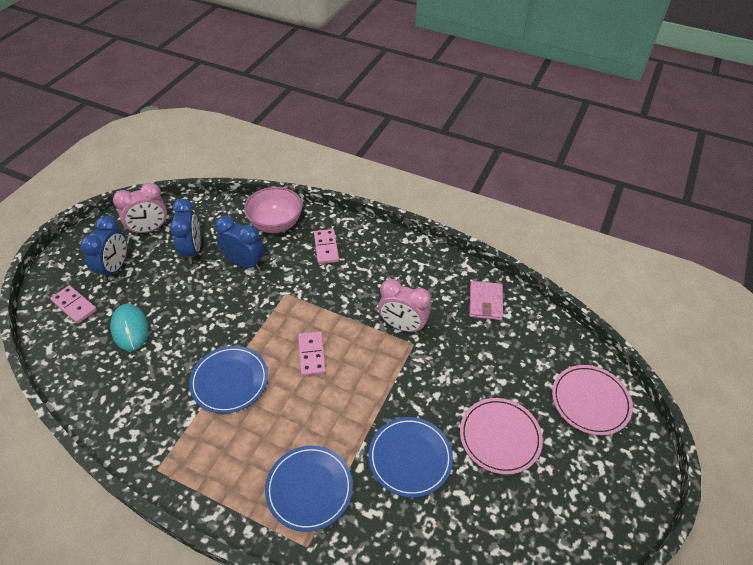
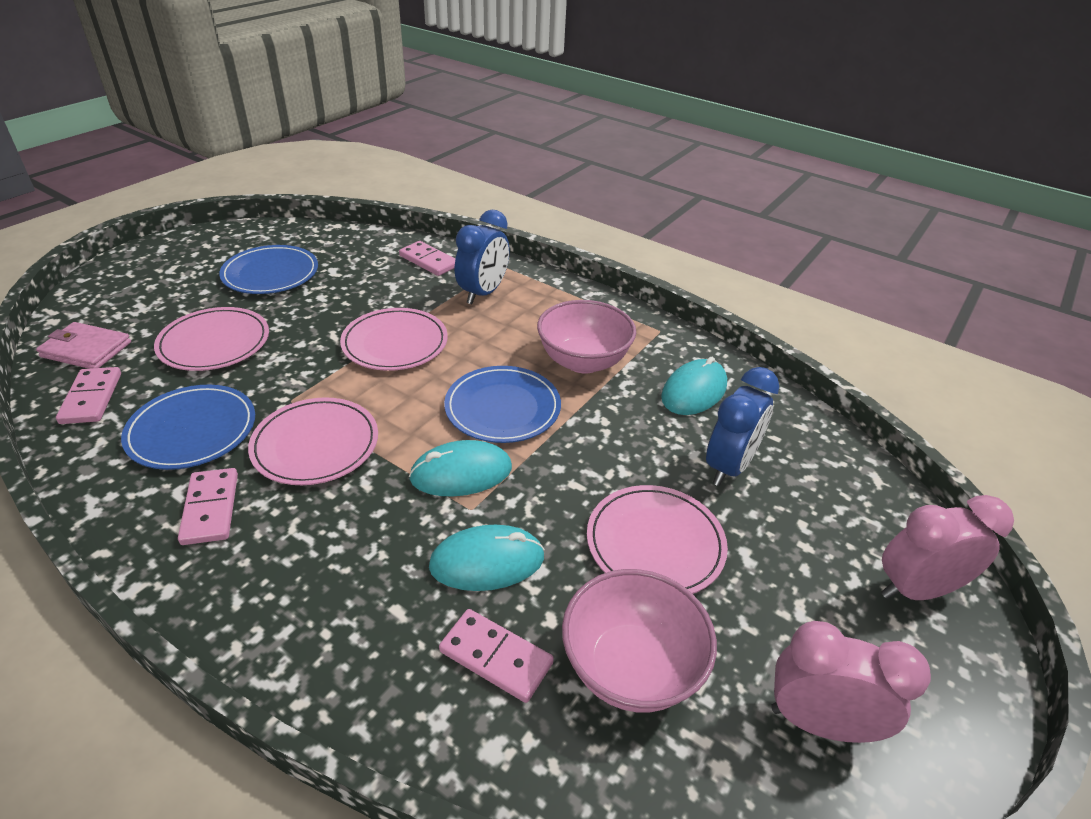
blue clock: [80,216,127,282] [170,199,201,264] [215,216,264,270] = 3 -> [455,210,510,304] [706,367,779,486] = 2
pink bowl: [244,187,302,233] = 1 -> [537,300,636,374] [562,569,717,712] = 2
pink domino: [50,285,97,324] [298,331,326,376] [314,229,339,264] = 3 -> [56,367,121,424] [178,468,238,545] [399,241,455,276] [439,609,554,703] = 4
pink plate: [460,398,543,474] [552,365,633,435] = 2 -> [154,307,269,371] [248,397,378,485] [340,308,448,371] [587,485,728,594] = 4
turquoise mouse: [110,304,149,351] = 1 -> [409,440,512,497] [429,525,545,591] [661,357,727,415] = 3

